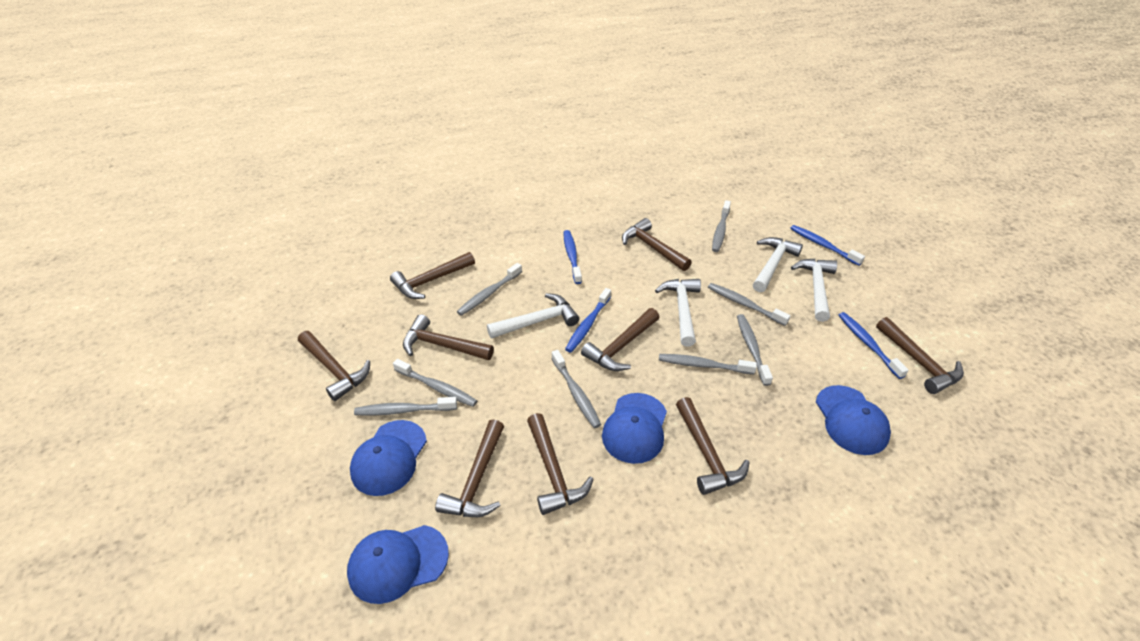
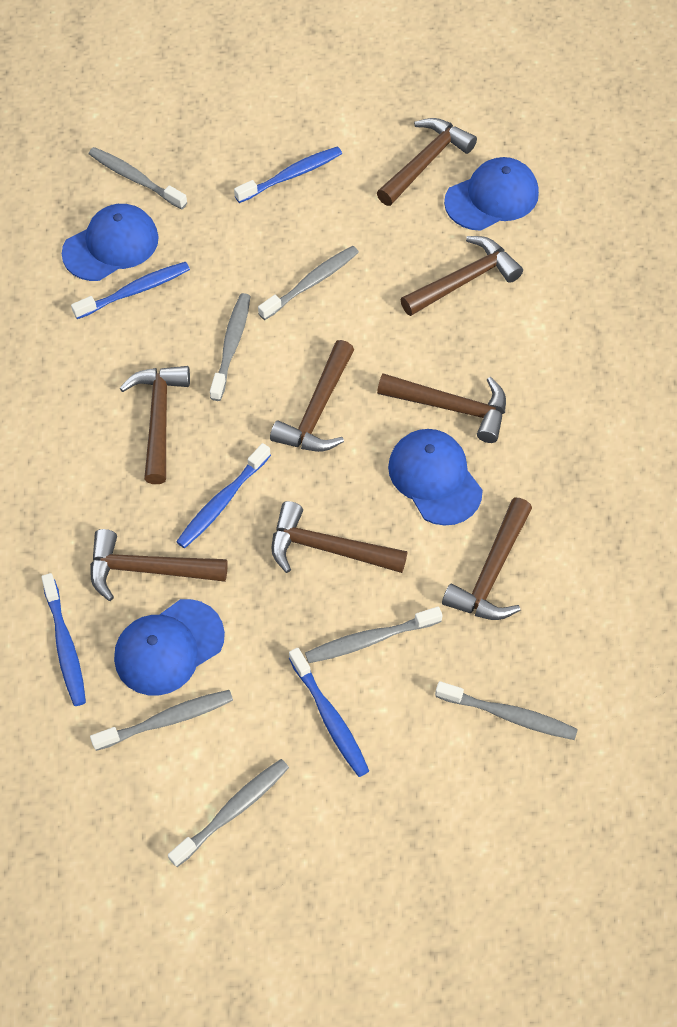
blue toothbrush: [564,230,582,284] [565,288,611,353] [790,225,865,266] [839,312,909,379] = 4 -> [41,573,86,706] [71,262,190,319] [176,443,271,548] [234,146,342,203] [289,648,369,777] = 5
brown hammer: [298,331,370,401] [390,252,475,299] [403,314,494,360] [435,419,504,517] [527,413,594,515] [581,308,660,371] [622,218,692,271] [676,397,750,495] [876,317,964,394] = 9 -> [90,529,228,601] [119,366,190,484] [270,340,354,452] [271,501,407,573] [377,118,477,206] [377,373,506,443] [400,236,523,316] [442,498,532,620] = 8
grey toothbrush: [354,397,457,416] [393,359,477,407] [457,263,522,316] [551,350,601,428] [659,354,757,374] [708,283,791,326] [712,200,731,252] [737,314,773,386] = 8 -> [89,147,187,209] [90,690,233,751] [168,759,289,867] [210,293,251,401] [258,246,359,320] [305,607,442,663] [435,681,578,740] = 7
white hammer: [487,293,579,339] [655,279,701,346] [753,237,803,292] [791,259,837,322] = 4 -> none = 0

